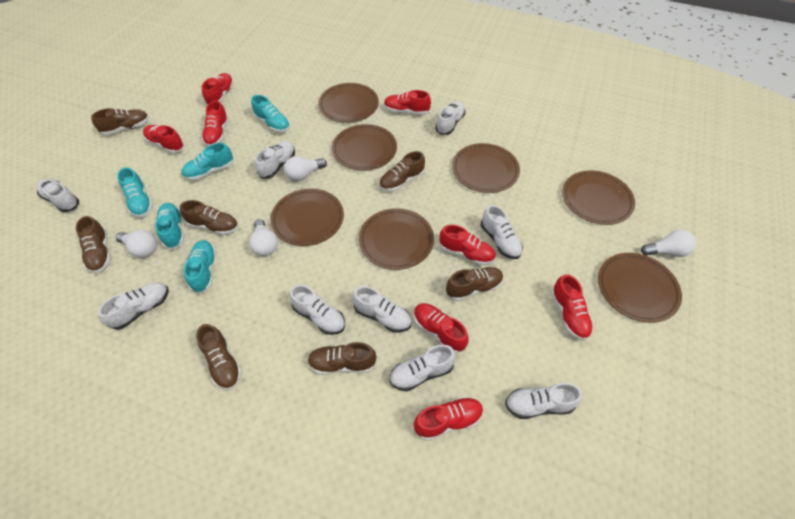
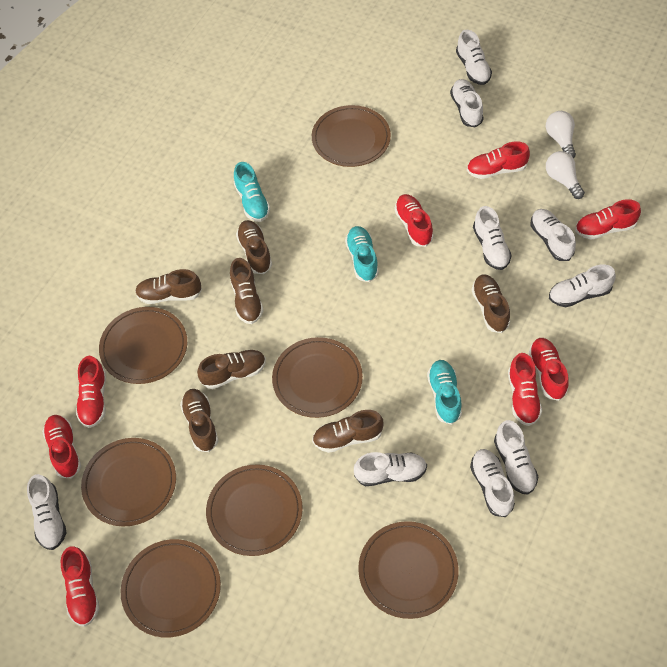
turquoise shoe: [117,167,153,218] [155,203,184,249] [181,143,233,180] [184,240,216,294] [251,95,290,132] = 5 -> [234,162,270,222] [345,226,379,282] [427,360,462,425] = 3
white light bulb: [116,230,157,258] [249,219,278,256] [284,156,327,181] [641,229,696,257] = 4 -> [546,111,576,158] [546,151,585,199] = 2

